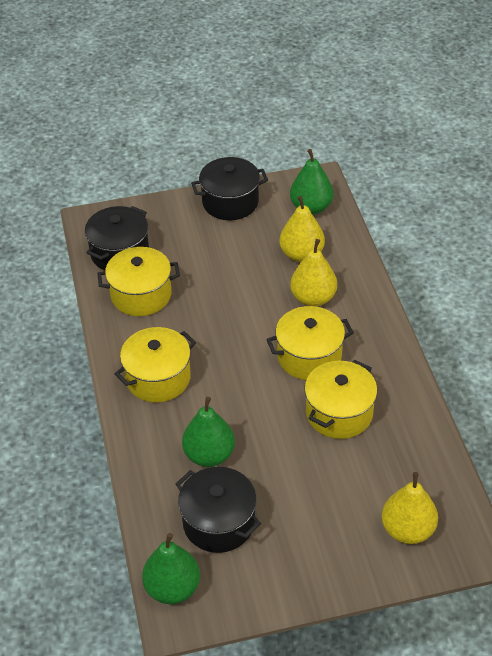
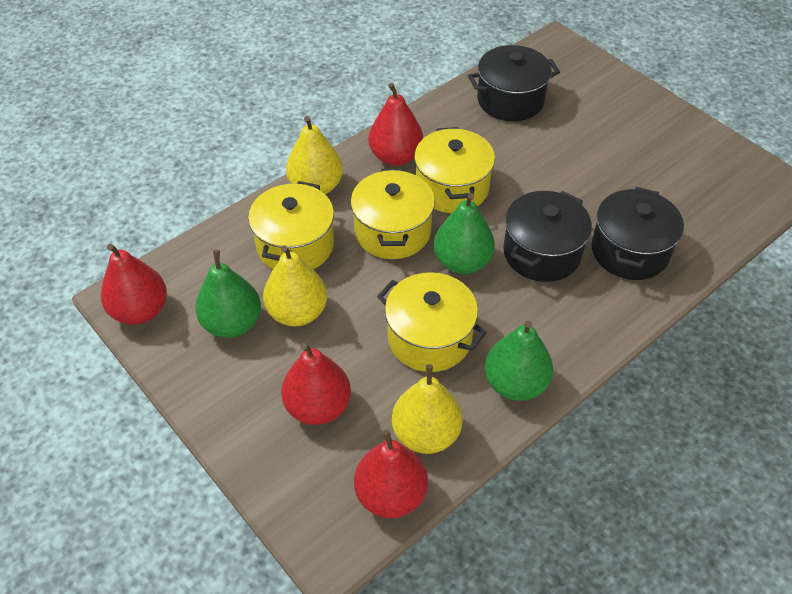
red pear: none = 0 -> [101,244,167,325] [281,343,351,425] [354,429,428,518] [369,83,423,166] = 4

